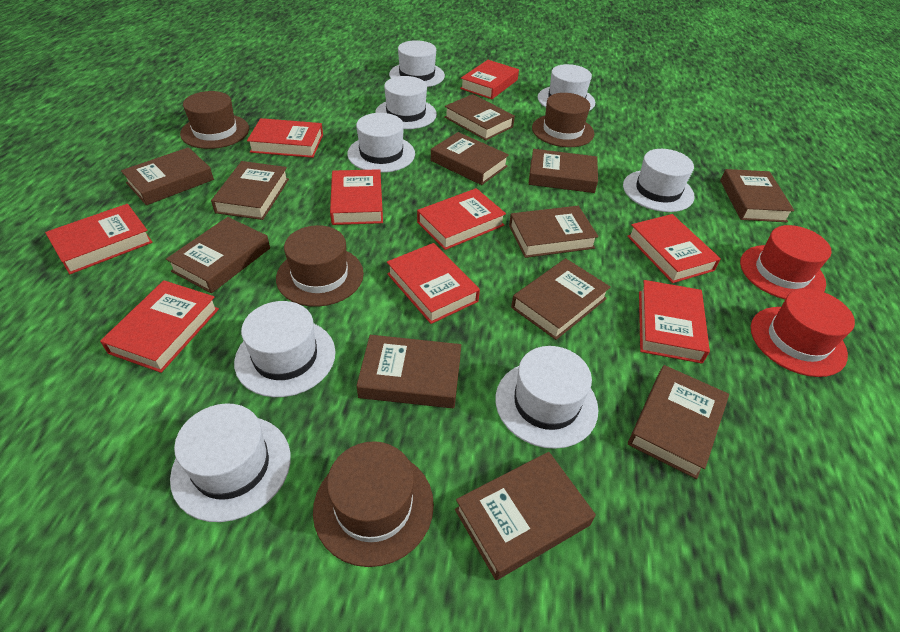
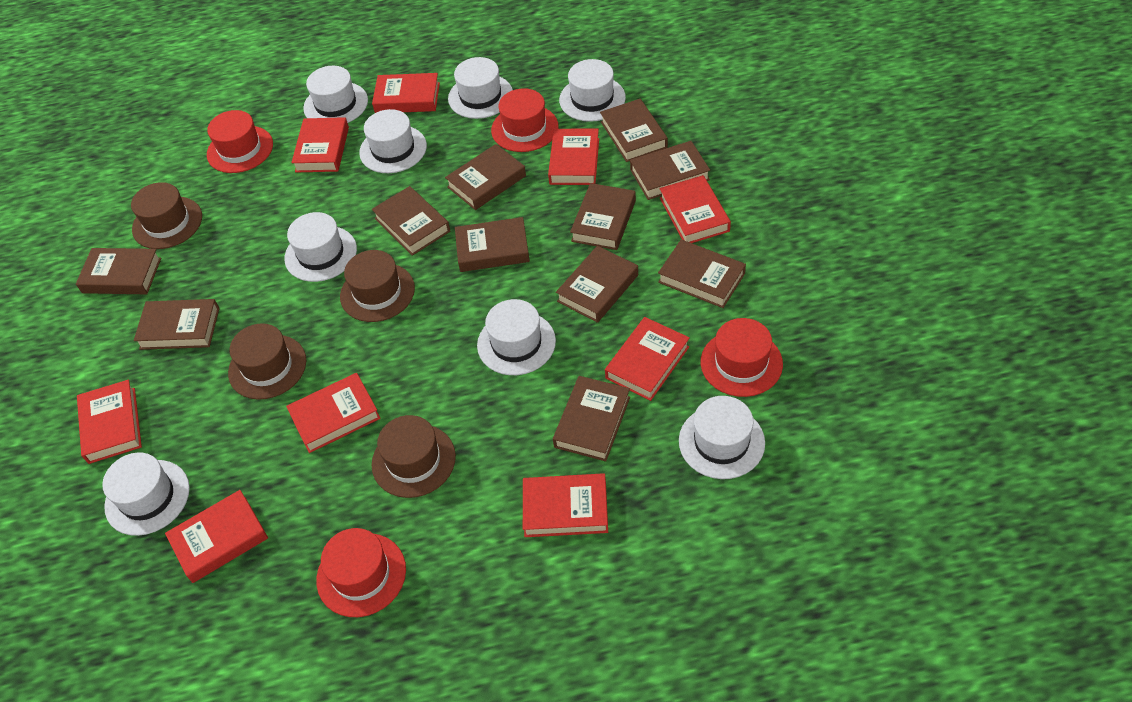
brown book: [121,147,214,205] [166,217,270,293] [211,161,289,220] [356,335,461,408] [431,132,509,185] [444,94,515,140] [455,452,596,580] [509,206,599,258] [511,258,611,340] [529,149,598,193] [628,365,729,479] [720,169,794,222] = 12 -> [76,248,161,294] [134,299,220,350] [372,186,450,256] [445,144,526,210] [455,217,530,272] [553,376,630,461] [556,246,638,323] [570,183,636,250] [600,99,668,162] [630,141,710,200] [658,239,746,308] = 11
red hat: [740,225,832,299] [751,289,855,377] = 2 -> [207,110,273,173] [316,528,406,617] [491,88,558,152] [701,318,783,397] = 4

